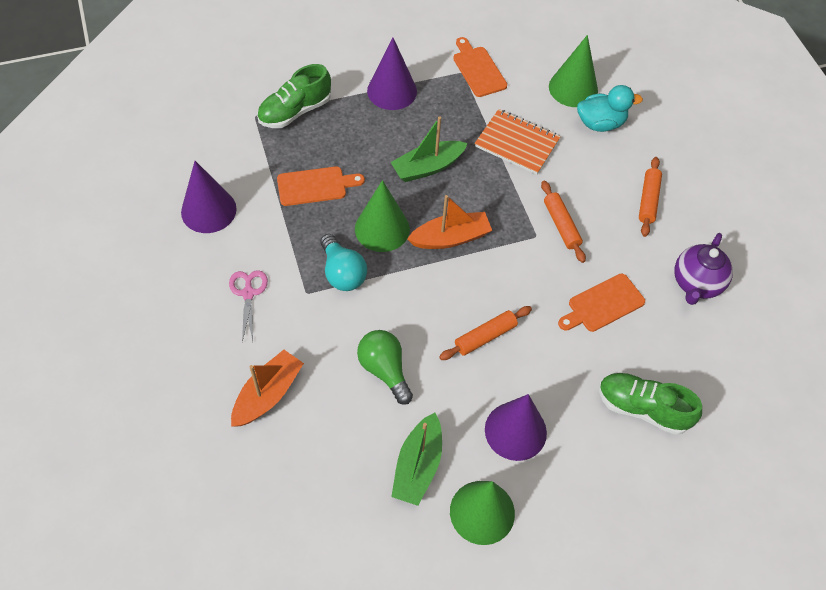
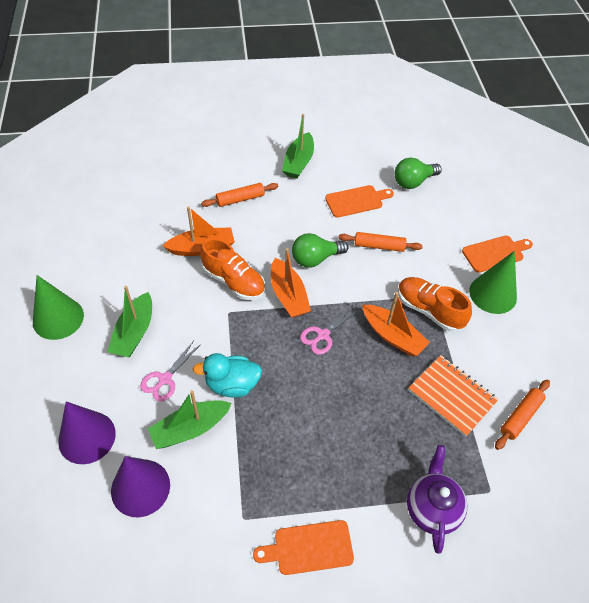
green boat: [391,117,468,182] [391,413,442,506] = 2 -> [107,286,152,357] [148,390,232,449] [282,114,314,179] = 3
green cone: [355,180,410,252] [450,481,515,545] [549,35,598,107] = 3 -> [33,275,84,340] [469,251,517,314] = 2
green light bulb: [357,330,413,405] = 1 -> [292,233,348,268] [395,157,442,189] = 2
green shoe: [257,64,331,128] [599,373,702,435] = 2 -> none = 0
orange boat: [231,350,304,427] [407,195,492,249] = 2 -> [163,206,235,256] [271,248,311,318] [362,292,430,356] = 3
orange shoe: none = 0 -> [200,238,265,300] [398,277,472,332] = 2
pink scissors: [229,270,268,342] = 1 -> [140,341,201,402] [300,305,360,355] = 2
purple cone: [181,161,237,233] [367,38,417,110] [485,394,547,461] = 3 -> [58,401,116,464] [111,456,170,517] = 2
turquoise light bulb: [320,234,367,291] = 1 -> none = 0

